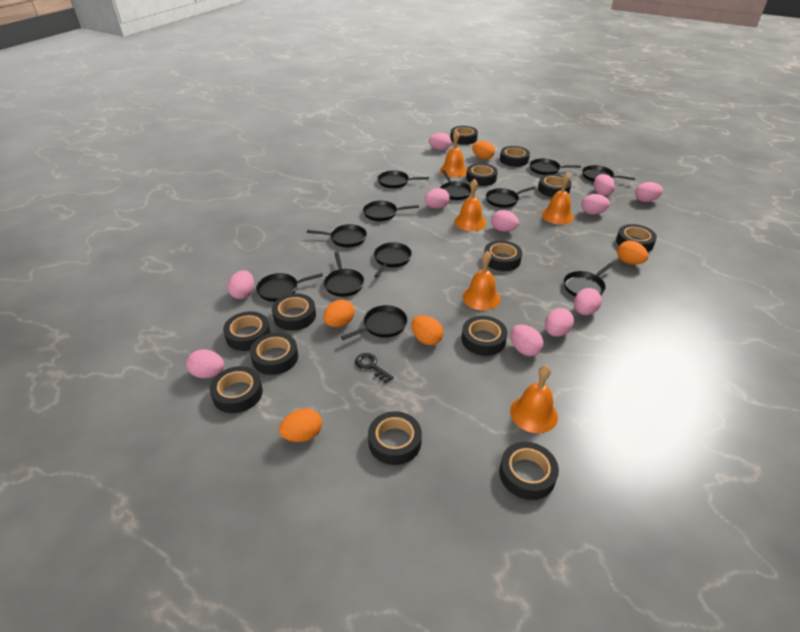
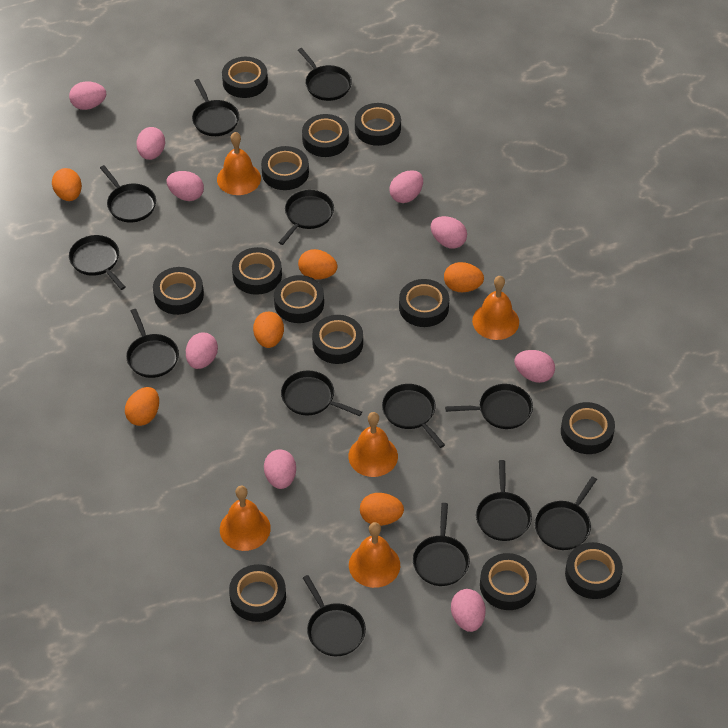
black key: [355,353,394,383] = 1 -> none = 0
black pan: [256,273,323,302] [307,224,367,247] [323,252,364,297] [341,305,407,340] [363,201,419,221] [374,242,412,278] [377,170,429,188] [440,170,471,200] [486,186,536,208] [530,158,581,175] [564,262,614,296] [582,165,635,182] = 12 -> [69,235,126,290] [100,165,156,223] [126,309,179,378] [192,79,239,136] [278,190,334,245] [281,371,362,416] [298,48,352,101] [303,575,366,656] [382,384,445,448] [413,503,470,586] [445,384,533,429] [476,460,532,541] [535,477,597,550] = 13
orange egg: [279,408,322,442] [323,299,354,327] [411,315,443,345] [472,141,495,159] [617,241,648,265] = 5 -> [52,168,82,201] [125,387,159,426] [253,312,284,348] [298,249,338,280] [360,493,404,526] [444,262,484,292] = 6
pink egg: [186,349,224,378] [228,270,254,299] [424,188,450,209] [429,133,451,150] [491,210,519,232] [511,325,543,356] [545,308,574,337] [574,288,602,315] [581,194,610,215] [594,174,615,196] [635,182,663,202] = 11 -> [69,82,106,110] [137,127,165,160] [166,171,204,201] [186,332,218,369] [264,449,296,489] [389,170,423,203] [431,216,467,249] [451,589,485,632] [514,350,555,383] = 9

